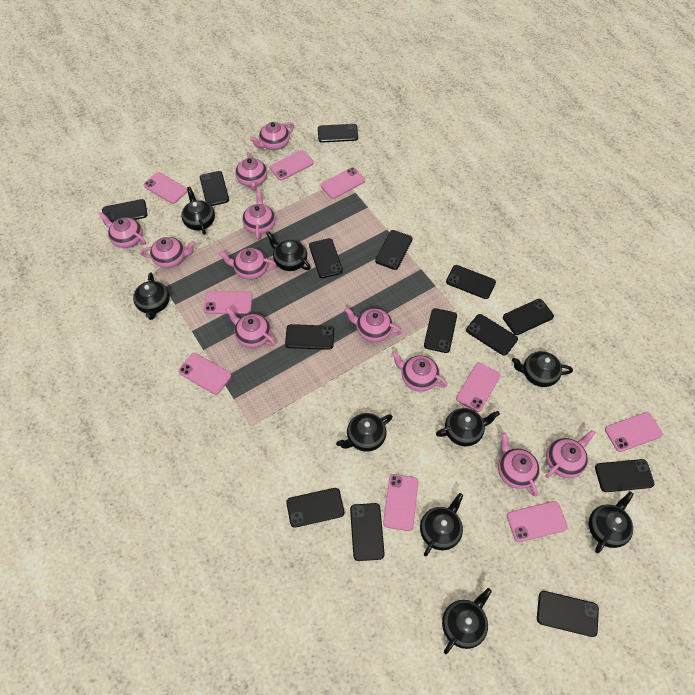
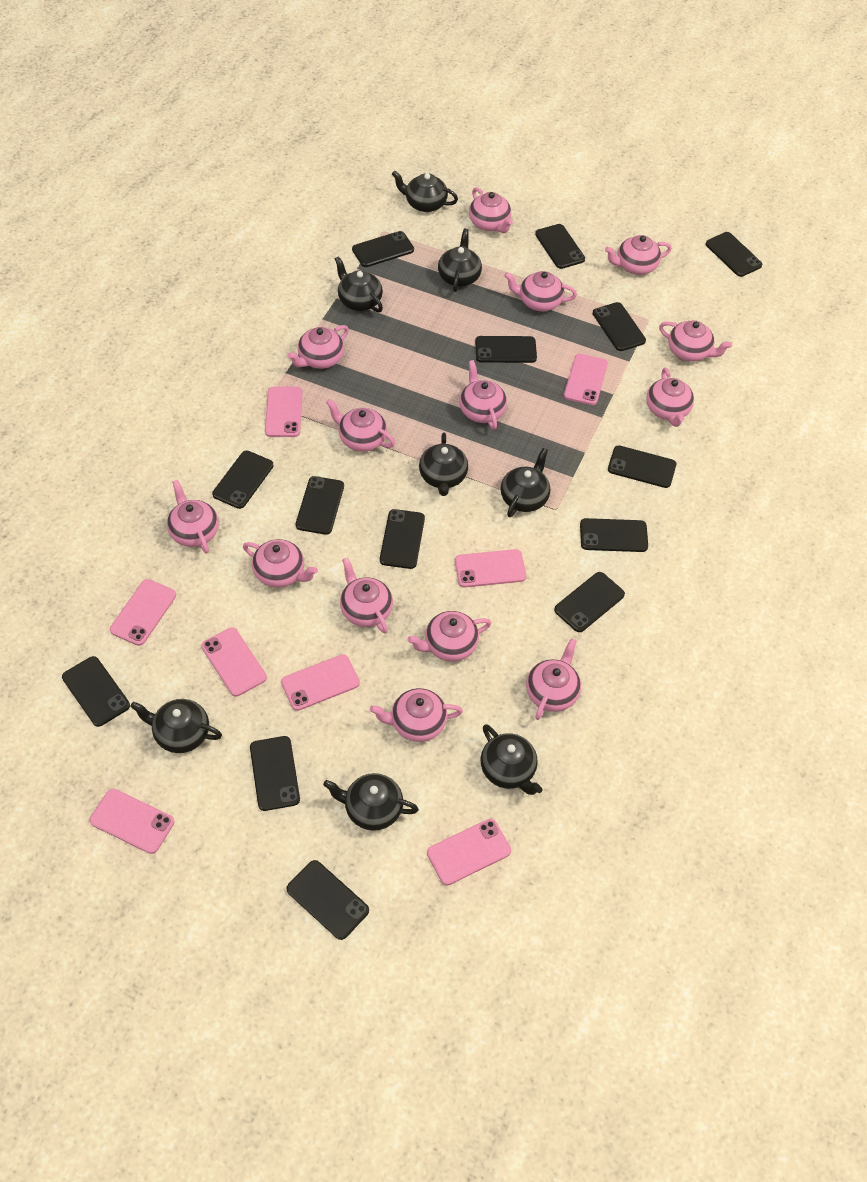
black teapot: [133,273,170,320] [181,187,215,235] [267,232,311,271] [336,413,393,452] [420,493,463,557] [436,408,500,446] [442,588,492,654] [512,351,573,387] [589,491,634,553] = 9 -> [130,699,222,753] [323,773,419,831] [335,256,383,313] [392,170,458,212] [419,433,468,496] [438,229,482,292] [480,724,543,795] [501,448,550,517] = 8
pink phone: [144,172,188,204] [178,353,231,395] [204,291,252,314] [270,150,314,181] [321,167,365,199] [383,474,419,531] [456,363,501,412] [507,501,568,542] [605,412,663,452] = 9 -> [90,789,174,854] [110,579,176,646] [201,628,267,697] [265,386,302,437] [281,654,360,711] [427,819,511,885] [455,549,526,588] [564,354,608,405] = 8
pink teapot: [99,212,146,248] [140,237,196,268] [219,248,277,280] [226,307,275,348] [235,152,267,191] [242,189,276,240] [250,122,294,150] [344,308,402,342] [391,351,447,392] [498,433,540,496] [546,430,595,478] = 11 -> [167,480,219,554] [243,539,318,588] [287,325,349,369] [326,399,395,452] [340,557,393,633] [370,688,463,742] [408,611,491,661] [460,360,507,430] [469,187,513,233] [504,271,577,312] [526,638,581,720] [605,235,672,275] [646,368,694,427] [659,320,732,362] = 14

